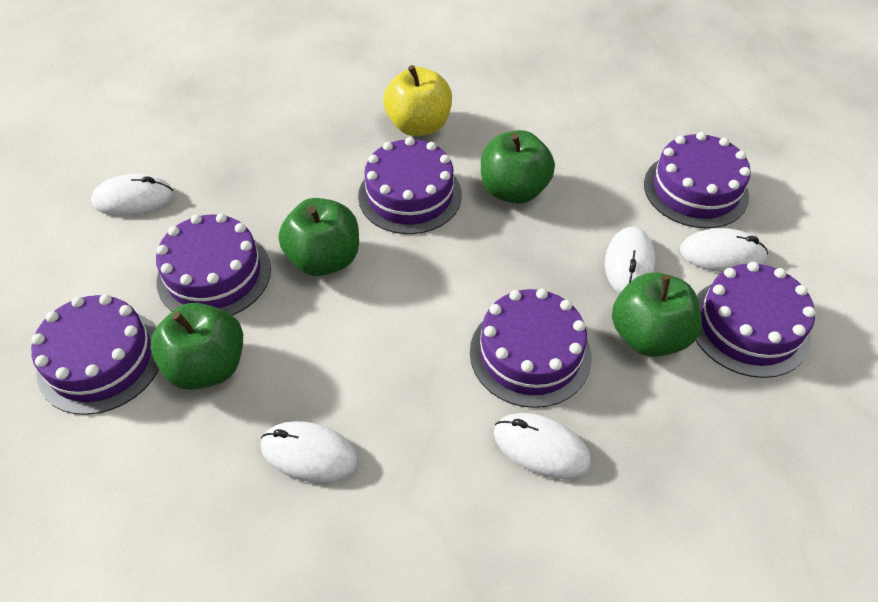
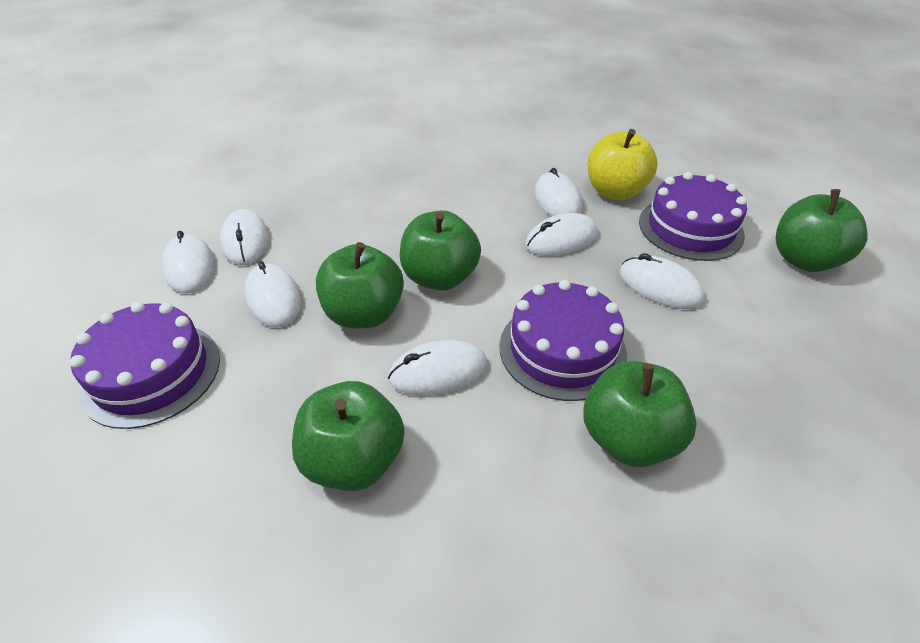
green apple: [150,303,243,390] [278,198,359,276] [481,130,555,204] [612,272,702,357] = 4 -> [292,381,405,491] [316,242,404,328] [400,210,481,291] [583,361,697,467] [776,189,868,272] = 5
purple cake: [31,294,159,415] [156,213,271,315] [358,137,462,234] [470,288,592,408] [644,132,751,228] [696,262,816,378] = 6 -> [70,302,220,429] [499,280,627,401] [639,172,747,261] = 3
white mouse: [91,174,174,216] [261,421,359,483] [494,413,591,479] [605,227,655,293] [680,228,768,272] = 5 -> [162,231,214,294] [220,209,269,265] [245,261,301,328] [388,340,487,396] [525,213,598,256] [535,168,582,216] [620,253,705,309] = 7

